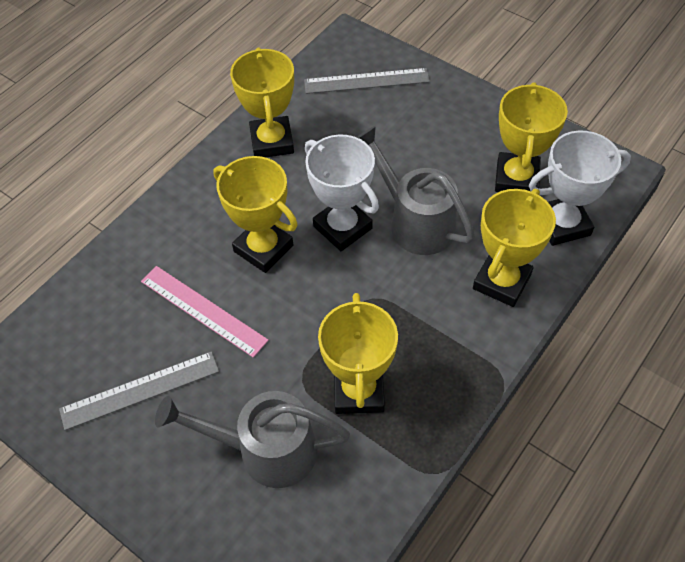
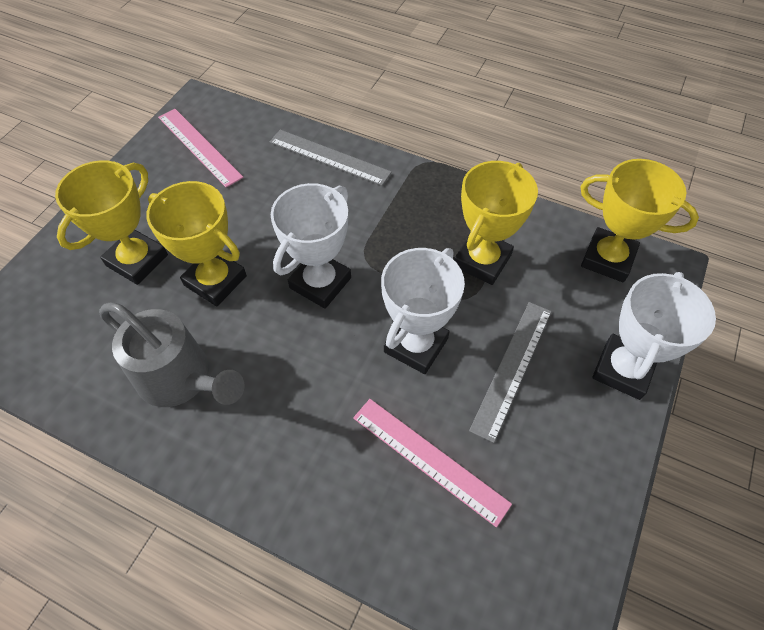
grey watering can: [155,391,350,488] [357,126,475,255] = 2 -> [99,302,245,407] = 1
pink ruler: [141,266,269,358] = 1 -> [158,109,243,188] [353,399,512,527] = 2
white trophy: [305,135,379,251] [529,131,631,246] = 2 -> [271,183,351,309] [381,248,465,374] [592,272,716,400] = 3
yellow trophy: [213,156,298,273] [230,48,294,157] [318,293,398,414] [473,189,556,307] [495,82,568,192] = 5 -> [55,160,168,285] [146,181,247,306] [454,161,538,285] [581,159,699,282] = 4

